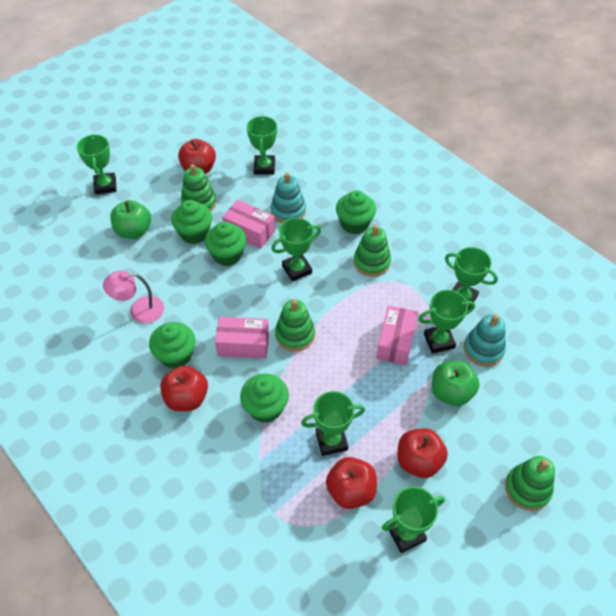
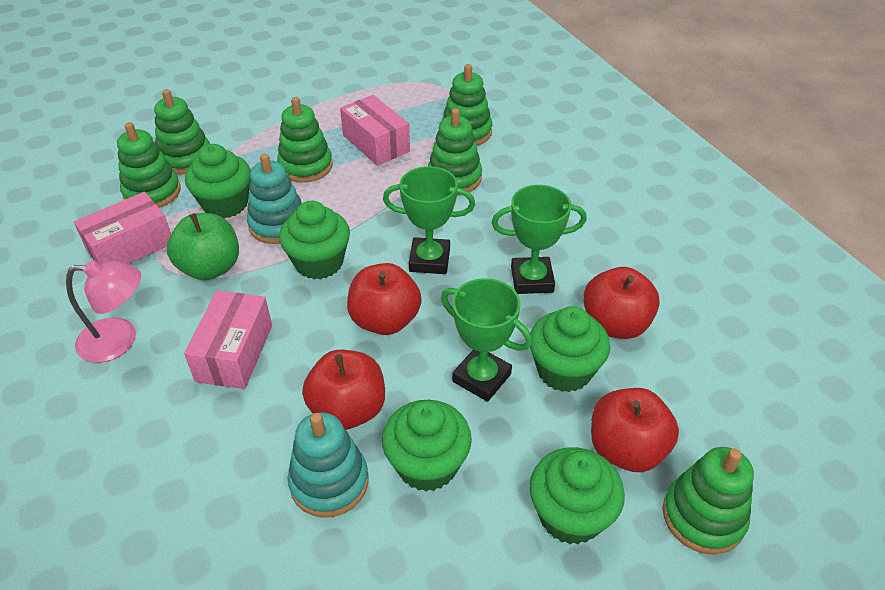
green apple: [110,200,151,239] [432,361,480,406] = 2 -> [167,213,239,280] = 1
green stacking toy: [181,164,216,211] [275,299,315,351] [354,225,391,277] [505,456,555,511] = 4 -> [117,122,181,208] [154,89,210,174] [277,97,333,183] [428,108,482,195] [442,64,492,146] [663,447,754,555] = 6
green trophy: [77,134,116,195] [247,115,277,175] [271,218,321,282] [301,391,365,456] [382,486,445,553] [419,290,475,354] [445,247,498,309] = 7 -> [383,166,475,274] [441,278,532,402] [492,185,587,294] = 3

